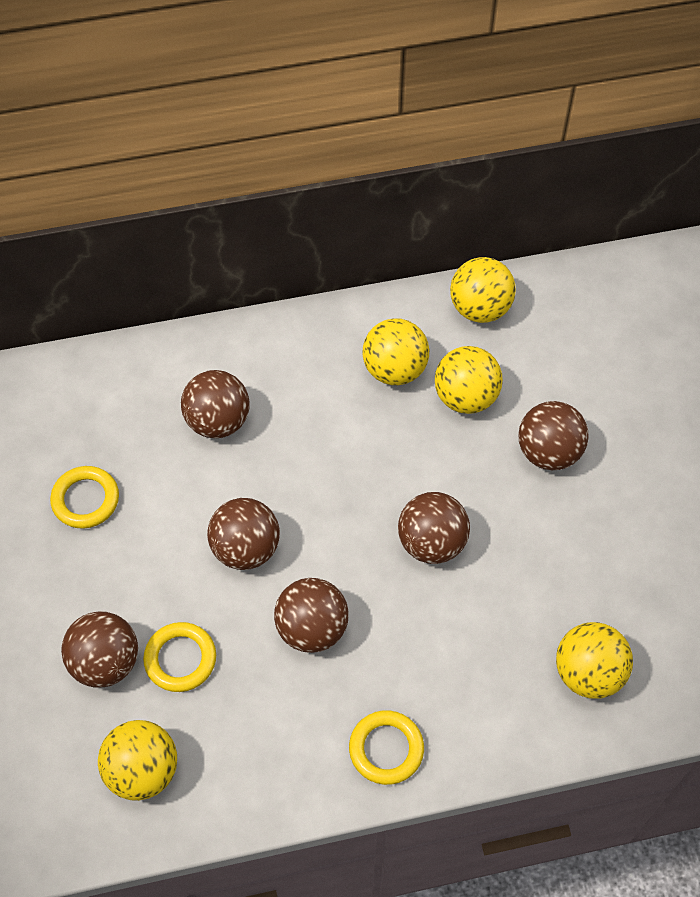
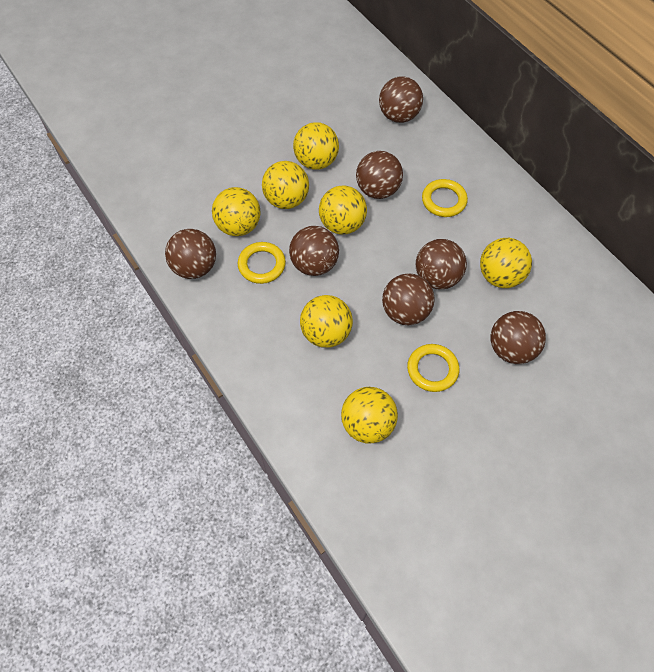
brown ball: [61,611,138,687] [181,370,250,439] [207,498,280,570] [274,578,349,653] [398,492,470,564] [518,401,589,470] = 6 -> [165,229,216,279] [289,226,339,276] [356,151,403,199] [379,76,423,123] [382,273,435,325] [416,239,467,290] [491,311,546,364] = 7
yellow ball: [98,720,177,801] [362,318,429,385] [435,346,503,414] [450,257,516,323] [556,622,633,699] = 5 -> [212,187,261,236] [262,161,309,209] [293,122,339,170] [300,295,353,348] [319,186,367,234] [341,387,398,444] [480,238,532,288] = 7

